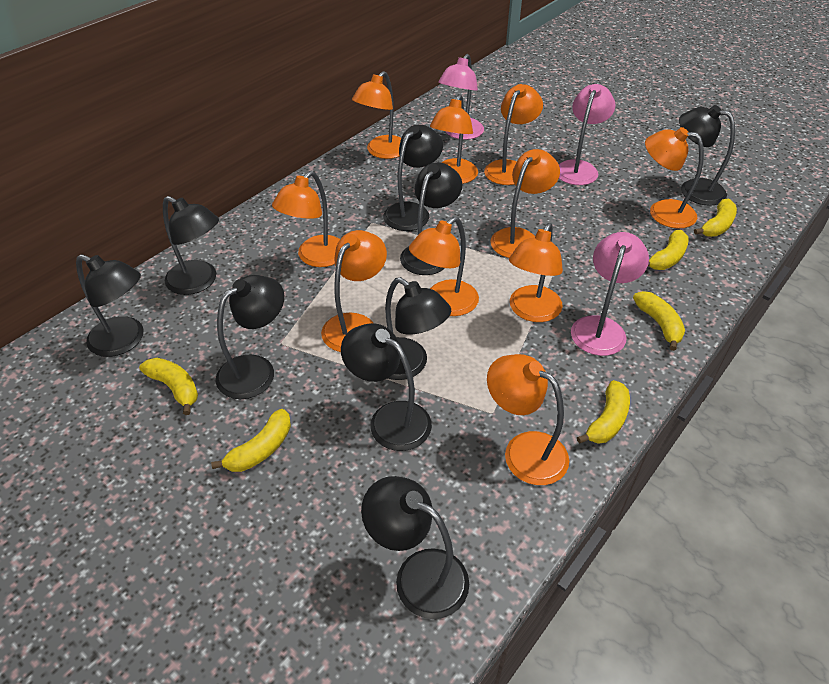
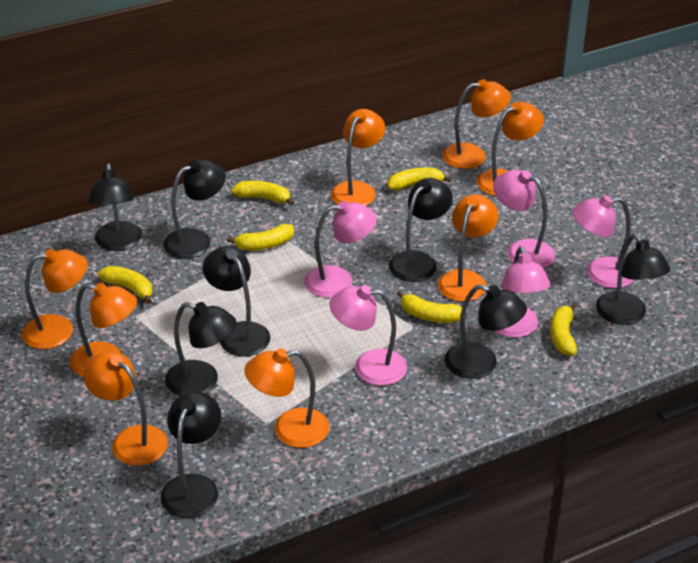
black lamp: [76,254,143,357] [163,196,219,295] [216,275,284,399] [341,323,432,451] [361,476,469,619] [383,125,443,231] [385,277,451,380] [400,162,462,275] [679,105,735,206] = 9 -> [88,163,142,251] [161,392,221,518] [163,160,226,259] [165,302,237,396] [203,246,270,356] [389,178,453,282] [445,284,527,379] [596,234,670,325] = 8
orange lamp: [272,171,340,267] [321,230,387,352] [352,71,401,159] [409,217,479,316] [430,94,478,184] [484,84,543,185] [487,354,569,485] [490,149,560,258] [509,223,563,322] [645,127,704,228] = 10 -> [22,249,87,349] [70,282,137,376] [83,351,168,466] [244,348,329,448] [331,109,385,206] [438,194,498,302] [442,79,511,169] [477,102,544,196] = 8
pink lamp: [438,54,484,140] [559,84,615,185] [571,232,649,356] = 3 -> [304,201,377,298] [330,285,407,386] [493,170,555,268] [495,246,551,338] [572,195,633,288] = 5

